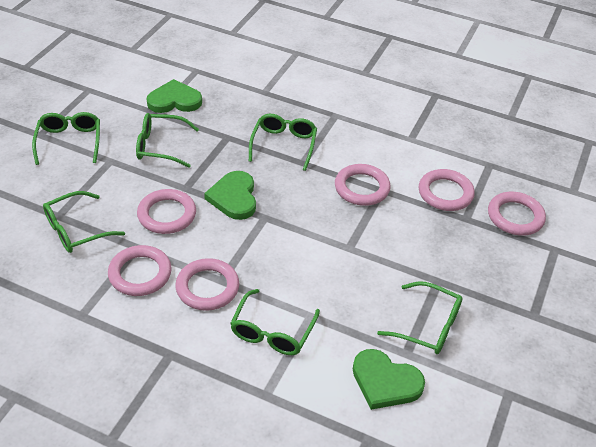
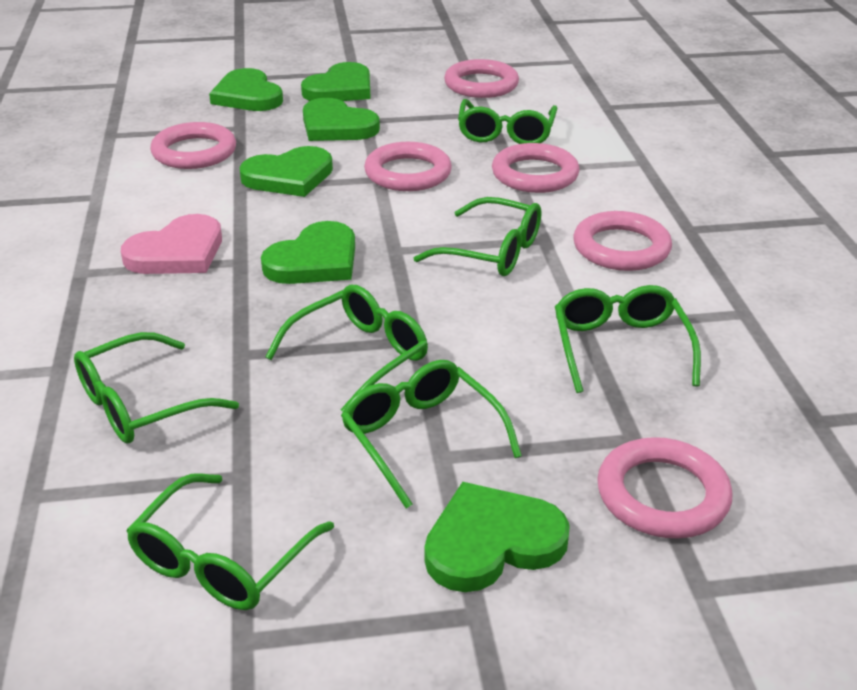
green glasses: [32,112,100,165] [43,191,125,253] [136,113,199,168] [230,289,320,355] [249,114,317,171] [377,281,463,354] = 6 -> [74,332,239,443] [126,473,334,610] [266,285,428,412] [341,360,522,509] [414,197,541,276] [458,99,557,144] [555,285,701,393] = 7
green heart: [146,79,202,113] [204,171,256,220] [353,349,425,410] = 3 -> [209,68,283,111] [239,146,333,197] [261,221,355,284] [301,62,371,101] [303,98,380,141] [424,482,570,592] = 6
pink heart: none = 0 -> [121,214,222,274] = 1

